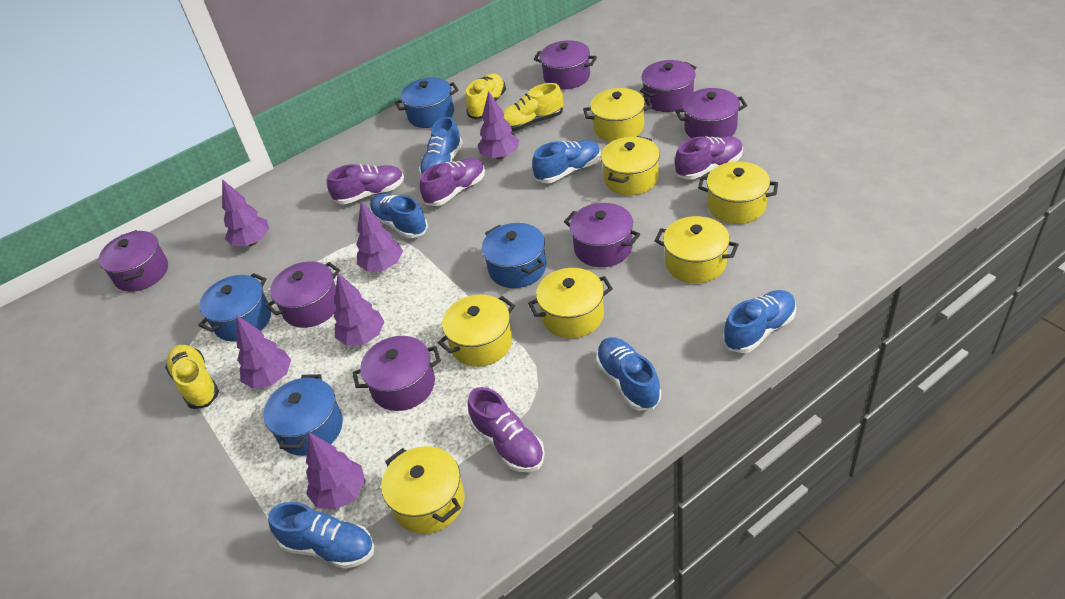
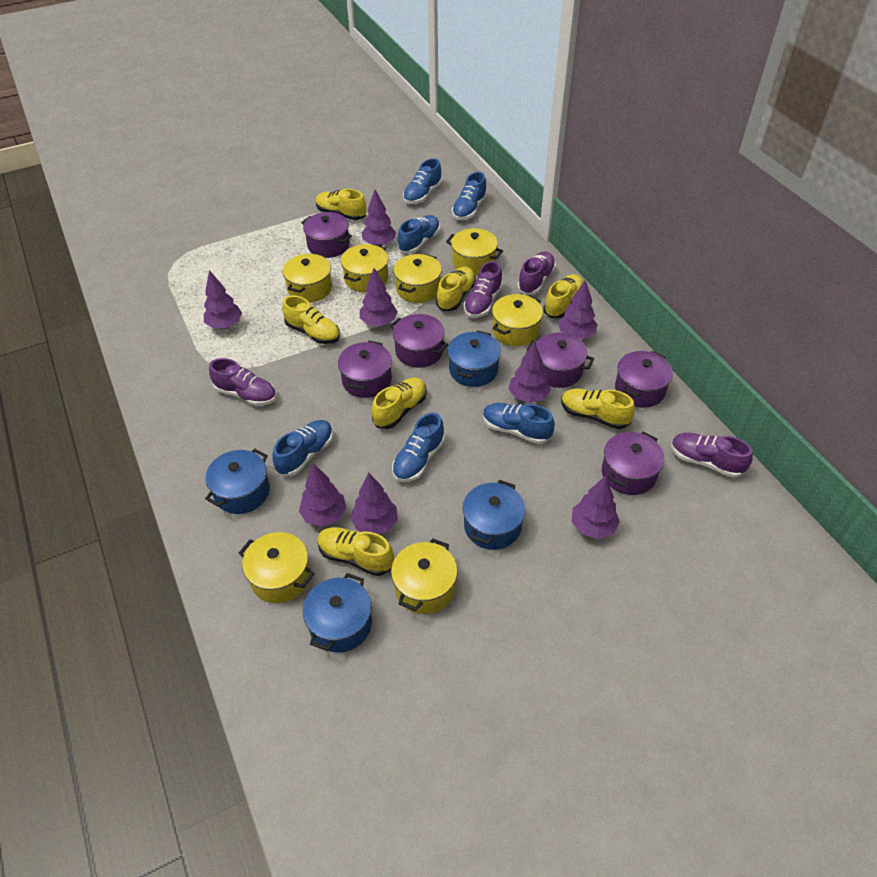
purple pot: [98,230,168,292] [266,261,340,328] [352,336,441,411] [534,40,597,90] [564,203,640,267] [640,60,696,112] [675,88,747,138] = 7 -> [301,212,352,258] [338,341,392,398] [390,314,448,368] [527,333,594,388] [602,432,664,495] [615,351,673,408] = 6
purple tree: [222,179,269,246] [237,316,291,389] [306,432,366,510] [334,273,385,346] [356,202,403,272] [477,91,519,159] = 6 -> [204,270,242,328] [299,463,346,527] [350,473,398,534] [360,268,398,326] [362,190,396,246] [509,341,551,403] [558,280,598,339] [572,475,620,539] = 8
yellow shoe: [165,345,219,409] [466,73,506,120] [503,83,563,131] = 3 -> [282,295,340,344] [316,189,366,220] [317,527,394,576] [372,377,427,429] [436,266,476,311] [543,274,583,318] [561,388,635,429] = 7

